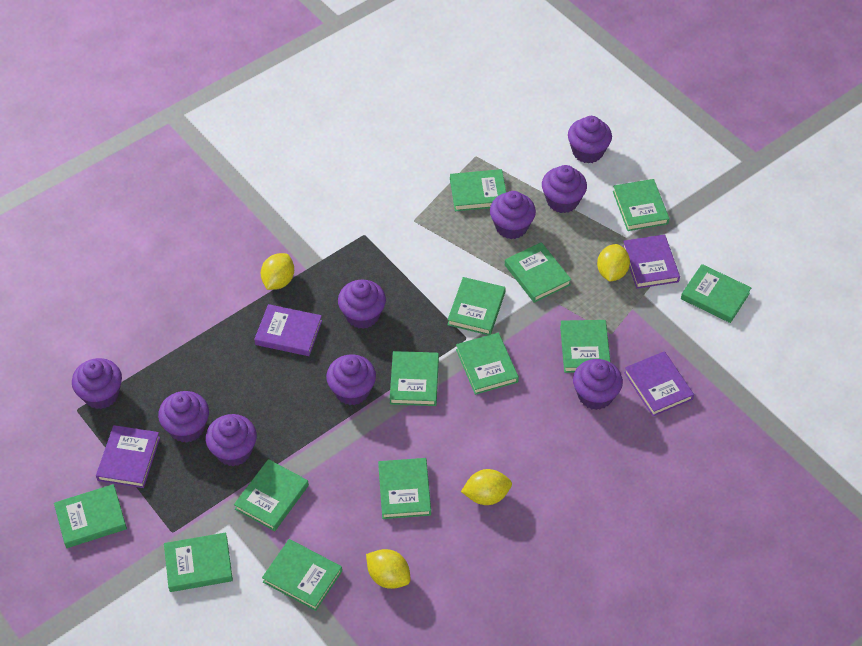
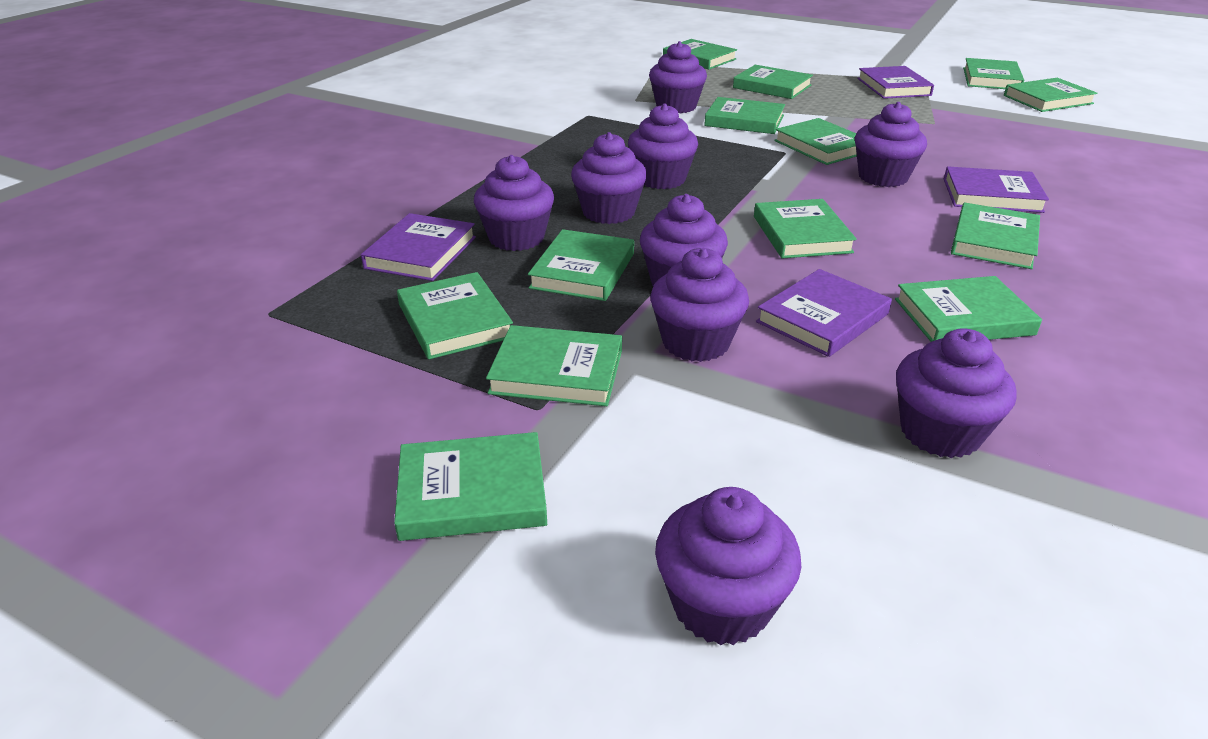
yellow lemon: [261,253,294,290] [366,549,411,589] [461,469,512,505] [597,244,630,282] = 4 -> none = 0

